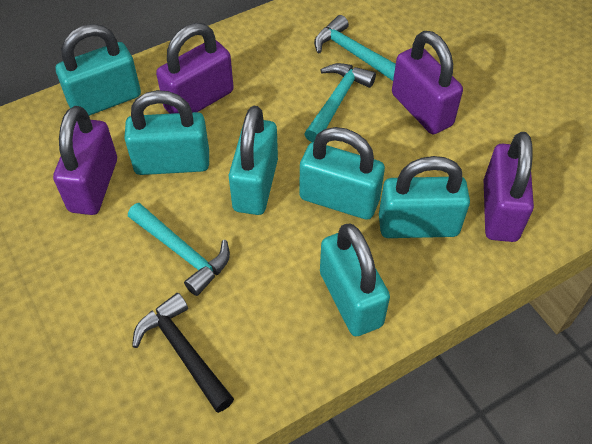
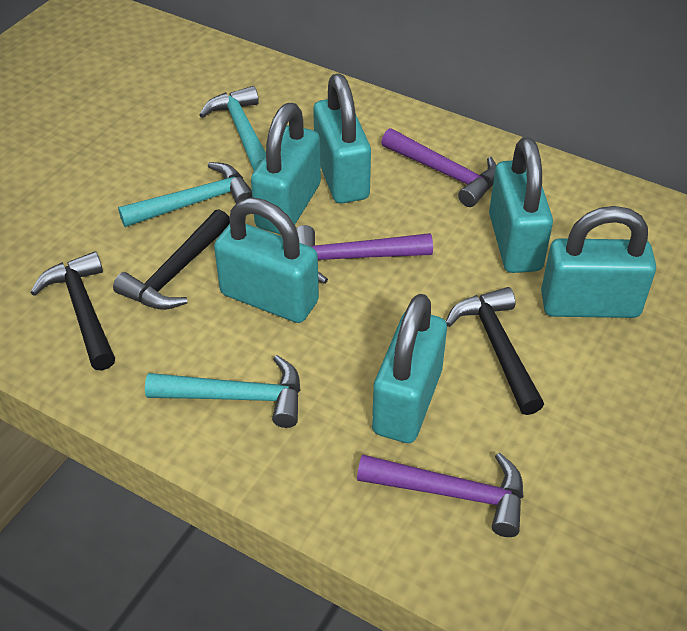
black hammer: [132,293,234,413] = 1 -> [30,251,115,371] [113,209,230,310] [446,287,544,415] = 3
purple hammer: none = 0 -> [296,225,433,284] [357,453,524,537] [381,128,496,207] = 3
purple padlock: [53,106,117,215] [156,23,234,114] [392,31,463,134] [484,132,534,242] = 4 -> none = 0

